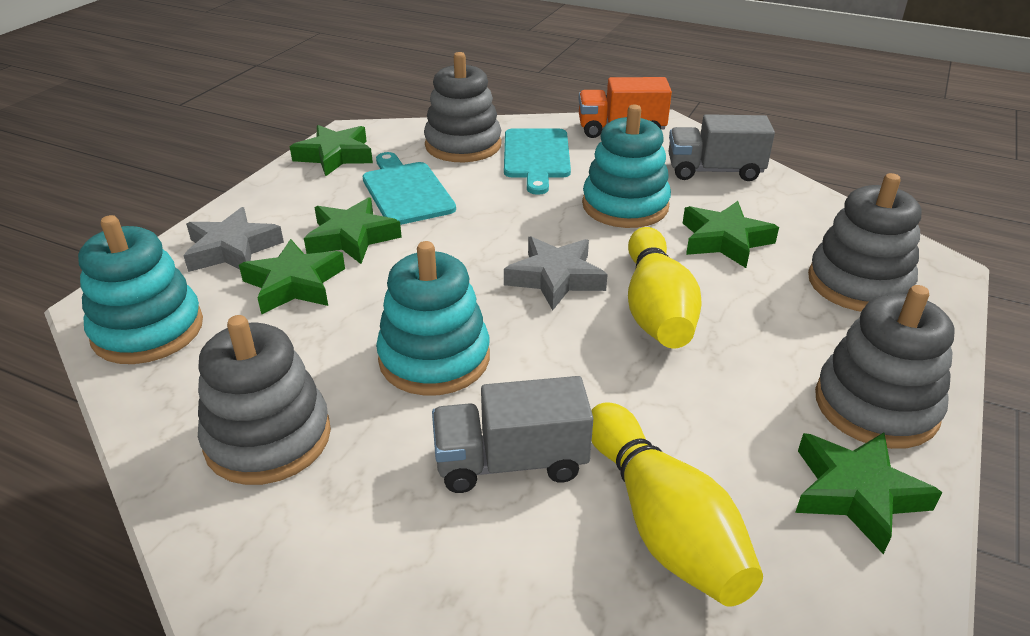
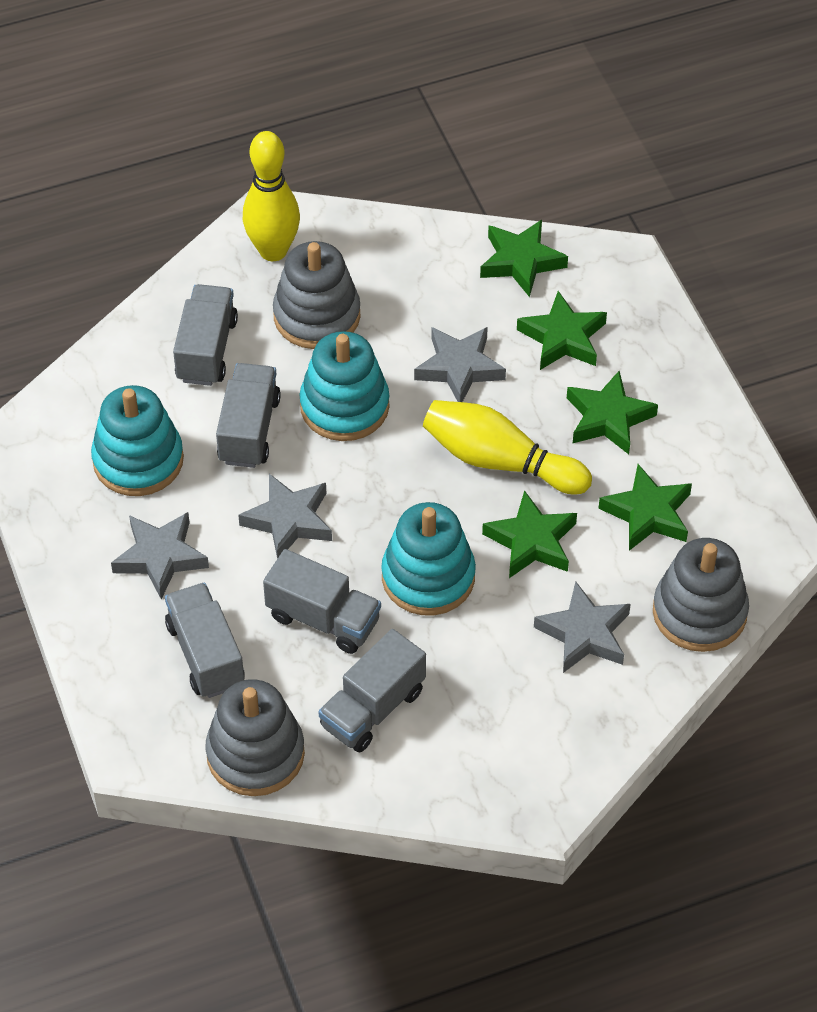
grey stacking toy: [198,315,331,485] [424,52,502,162] [808,173,921,311] [815,285,955,449] = 4 -> [205,679,305,796] [273,241,360,349] [653,538,749,652] = 3
grey star: [183,207,284,272] [504,236,608,310] = 2 -> [111,512,209,599] [238,474,332,559] [414,327,506,402] [534,581,631,673] = 4
grey truck: [432,376,593,493] [668,114,775,181] = 2 -> [165,583,245,698] [173,284,238,386] [216,363,281,468] [263,549,381,654] [319,629,426,752] = 5
orange truck: [578,77,672,138] = 1 -> none = 0
turquoise cutting board: [363,152,456,225] [504,128,571,195] = 2 -> none = 0

